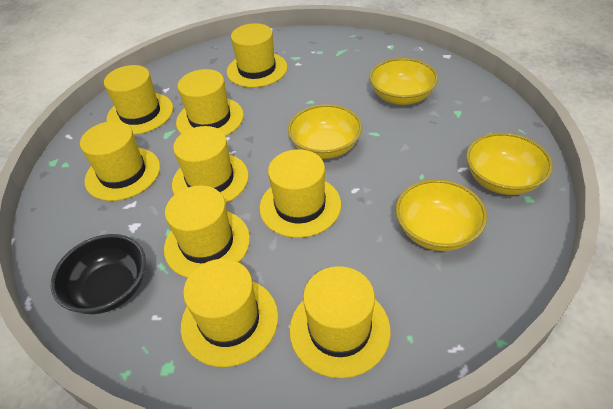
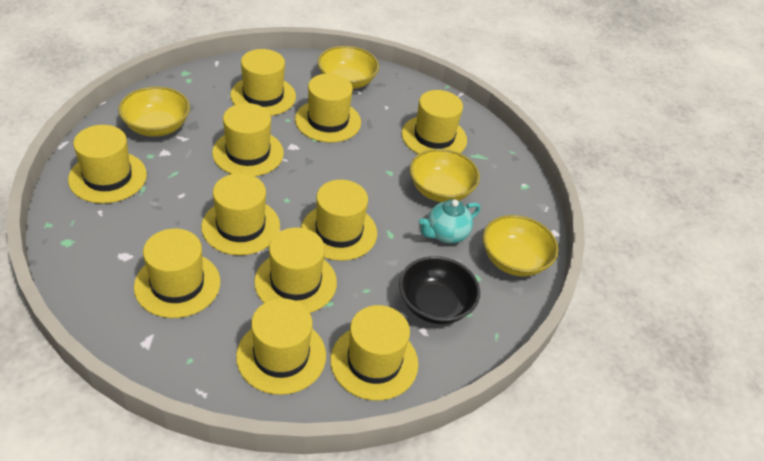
turquoise teapot: none = 0 -> [419,199,481,244] = 1
yellow hat: [80,121,160,201] [104,65,173,135] [164,186,250,278] [172,126,249,204] [176,69,244,136] [181,259,278,367] [227,23,288,88] [259,149,341,238] [290,266,391,378] = 9 -> [68,125,147,203] [134,229,220,318] [201,173,280,255] [212,103,284,176] [230,49,296,116] [236,298,326,395] [254,227,337,313] [295,73,361,143] [301,180,377,261] [330,305,418,401] [402,90,467,154] = 11

